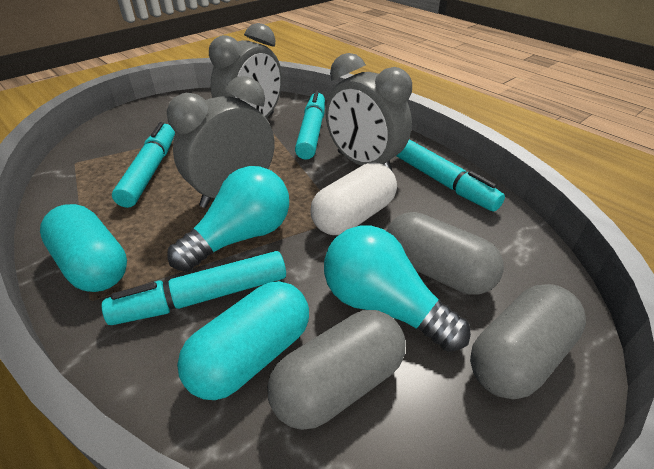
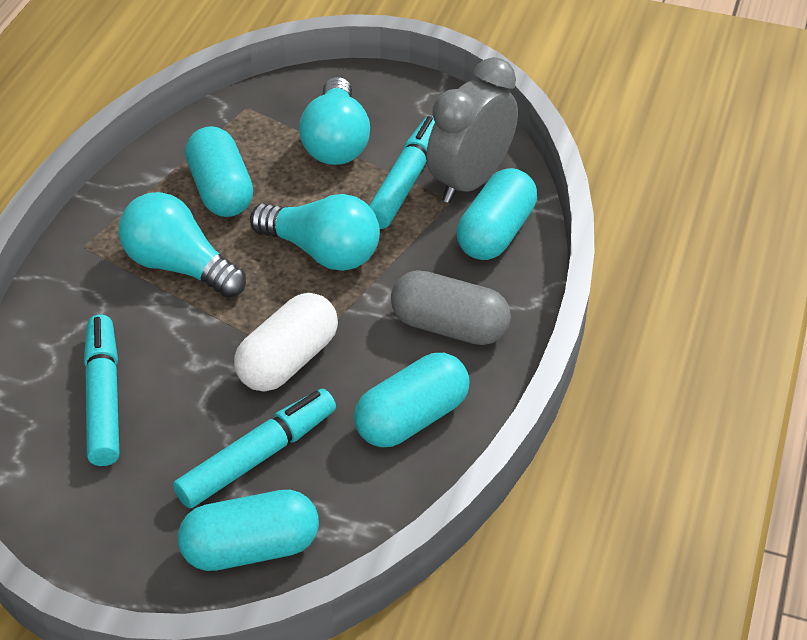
grey capsule: [267,310,405,430] [386,212,504,294] [470,284,586,399] = 3 -> [391,270,511,345] = 1
grey clock: [167,76,275,208] [209,23,282,118] [325,53,412,172] = 3 -> [426,57,518,203] = 1
turquoise capsule: [40,204,127,292] [177,281,309,400] = 2 -> [178,490,319,571] [185,126,253,217] [354,353,470,447] [457,168,537,260] = 4
turquoise light bulb: [167,166,289,272] [324,226,471,352] = 2 -> [119,192,246,298] [250,194,380,271] [299,77,370,165] = 3
turquoise marker: [101,251,286,325] [112,122,175,208] [295,90,325,160] [396,139,505,212] = 4 -> [84,315,119,466] [173,389,336,509] [369,116,435,229] = 3

